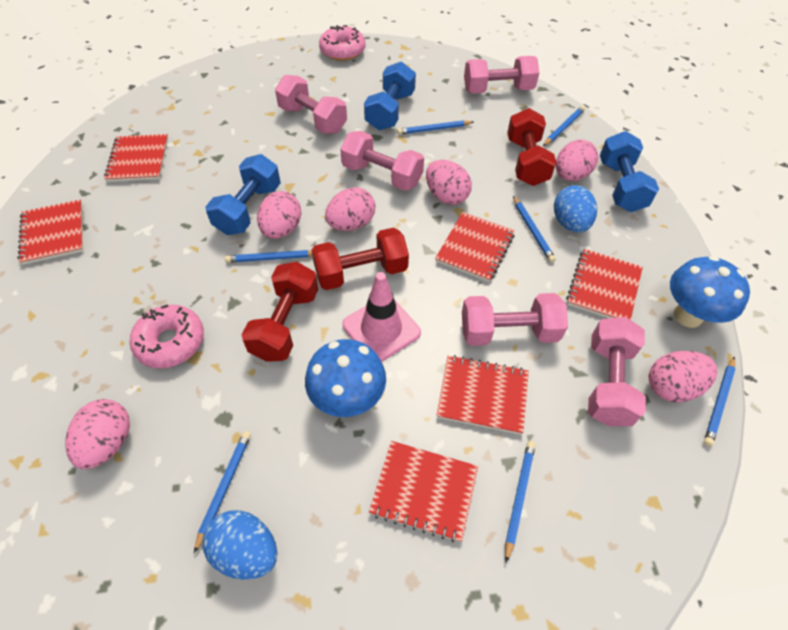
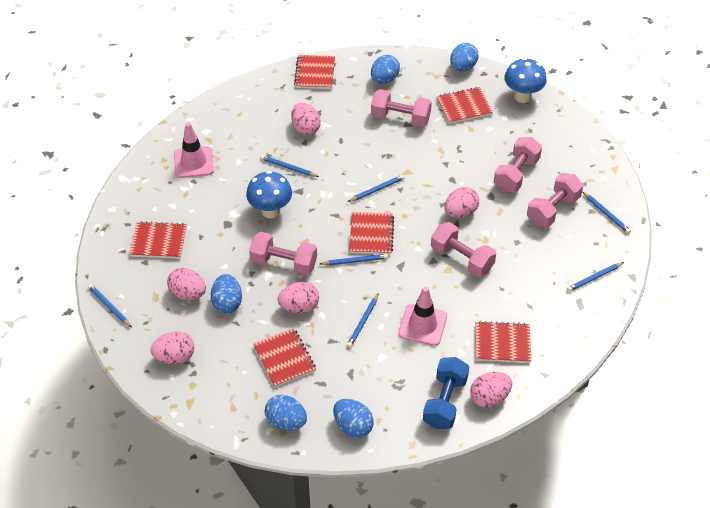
blue dumbbell: [205,154,281,235] [364,62,416,130] [600,131,659,212] = 3 -> [423,357,469,429] = 1
blue egg: [203,510,277,580] [554,185,597,233] = 2 -> [211,274,242,313] [265,395,307,430] [333,399,374,438] [371,55,400,84] [450,43,479,72] = 5
pink donut: [130,305,204,368] [319,25,365,61] = 2 -> none = 0
pink traffic cone: [342,272,421,362] = 1 -> [174,122,214,178] [398,286,447,346] = 2
red dumbbell: [242,262,318,362] [312,228,409,290] [507,108,556,186] = 3 -> none = 0

